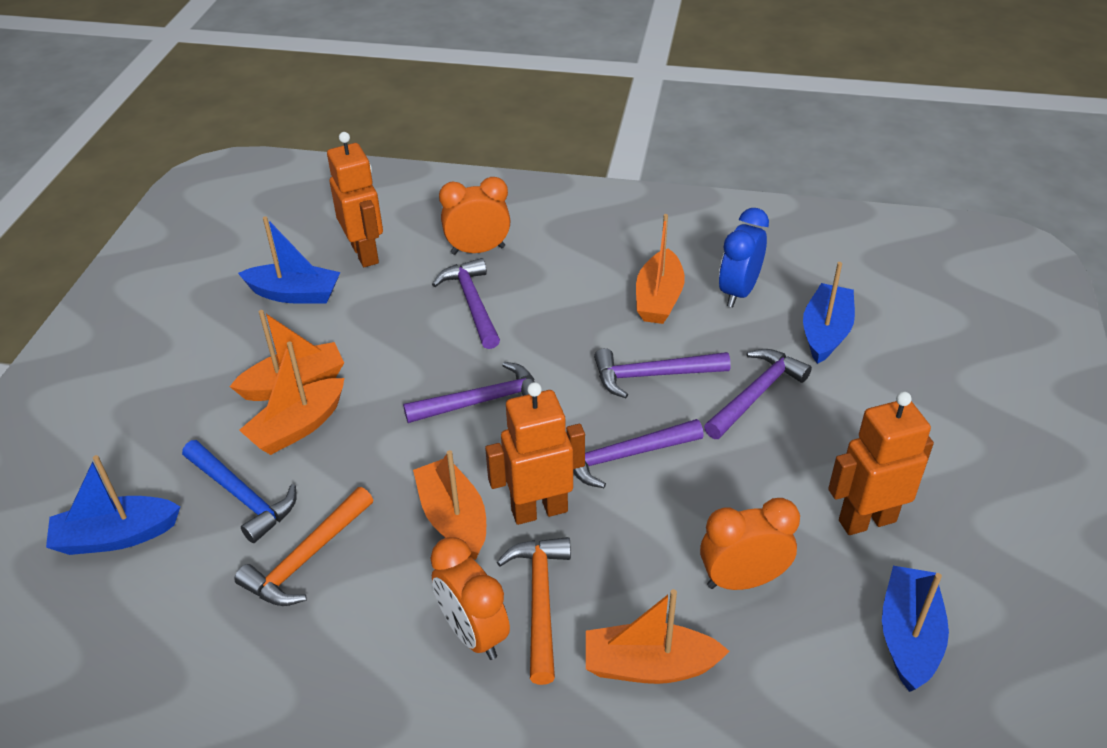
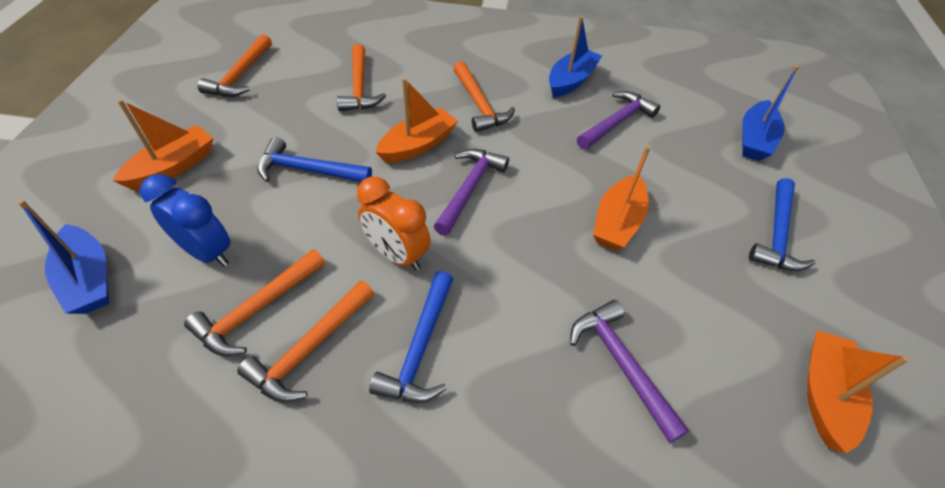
blue boat: [46,455,181,555] [238,216,340,304] [803,262,855,364] [882,566,949,692] = 4 -> [18,200,109,314] [549,16,602,98] [742,65,799,161] = 3
blue hammer: [182,440,297,543] = 1 -> [257,137,372,182] [369,271,453,403] [749,178,816,271] = 3
orange boat: [230,310,344,401] [239,341,344,455] [413,450,486,560] [586,589,730,684] [636,214,685,324] = 5 -> [113,99,213,190] [376,78,458,163] [593,146,651,251] [807,330,909,453] = 4
orange clock: [431,537,510,660] [439,177,511,255] [700,498,800,590] = 3 -> [357,177,431,271] = 1
orange hammer: [234,487,373,606] [497,537,571,685] = 2 -> [184,249,325,356] [198,34,272,97] [237,281,374,402] [337,44,386,111] [453,61,515,132] = 5
orange robot: [327,132,383,267] [485,382,585,525] [828,391,934,535] = 3 -> none = 0
purple hammer: [403,362,534,423] [432,258,500,349] [573,419,704,488] [594,348,731,398] [704,349,812,439] = 5 -> [433,149,509,236] [570,300,689,443] [577,91,660,149] = 3

